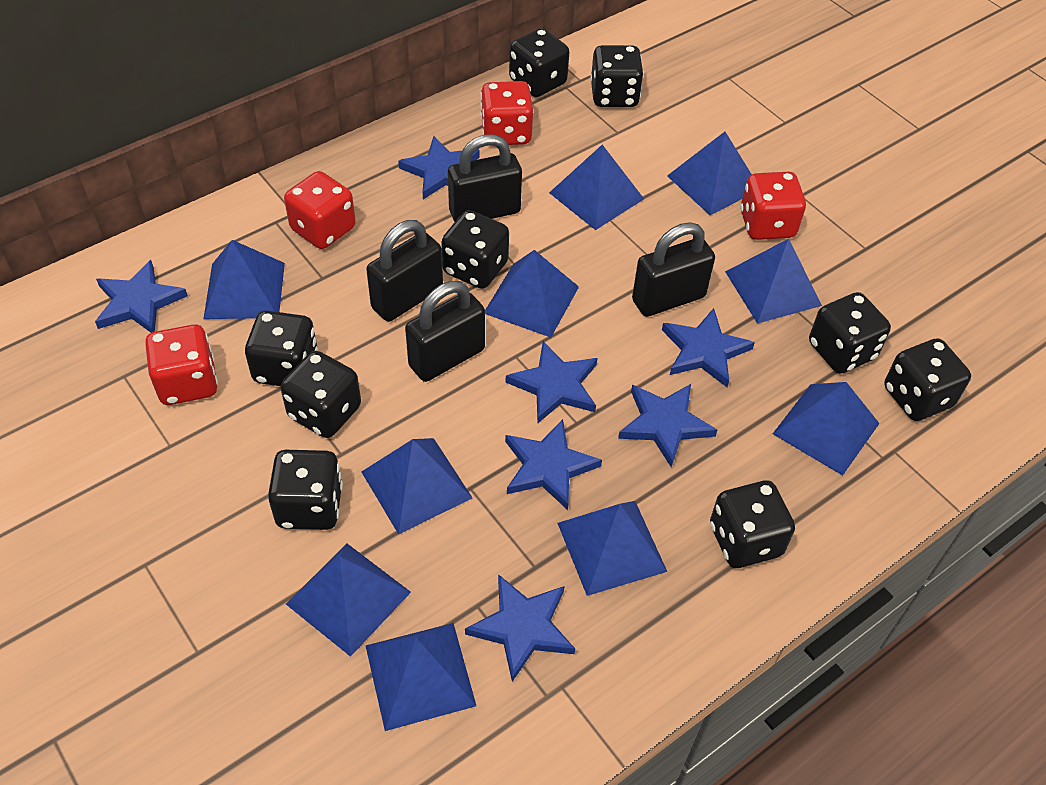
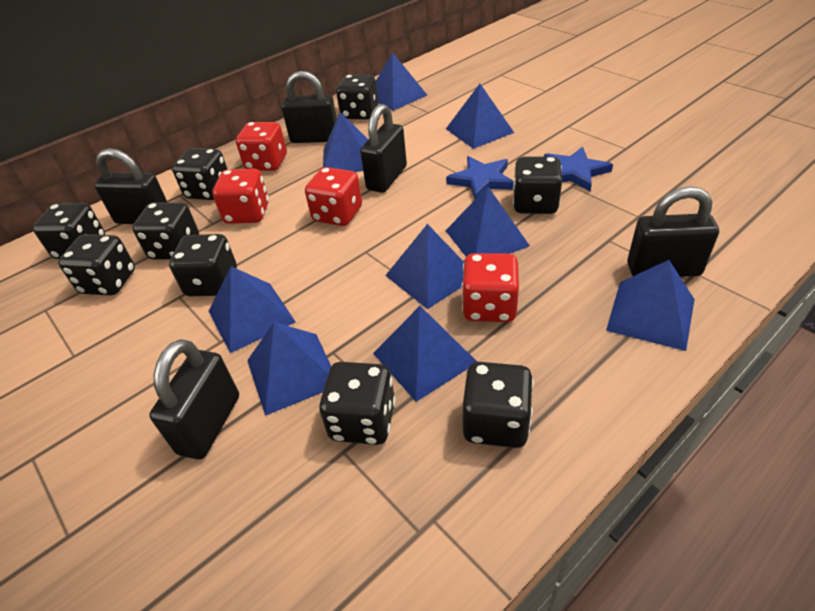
black padlock: [366,220,443,322] [405,281,485,382] [448,134,522,222] [632,222,715,317] = 4 -> [94,148,167,224] [149,339,239,460] [281,71,337,143] [360,104,407,193] [627,186,719,277] = 5
blue pyramid: [203,240,285,319] [286,543,411,657] [362,438,472,534] [366,623,476,731] [485,250,579,338] [549,145,644,230] [558,501,667,596] [667,132,751,215] [725,239,822,324] [773,382,880,476] = 10 -> [209,266,296,353] [247,322,331,416] [323,112,368,172] [373,306,477,402] [376,52,427,111] [385,224,464,309] [445,186,530,256] [446,84,514,149] [606,260,695,351] = 9
blue star: [95,260,188,333] [398,136,480,199] [465,574,575,682] [505,419,602,510] [506,341,597,423] [618,384,717,467] [662,308,755,387] = 7 -> [446,156,514,199] [544,147,613,191] = 2

